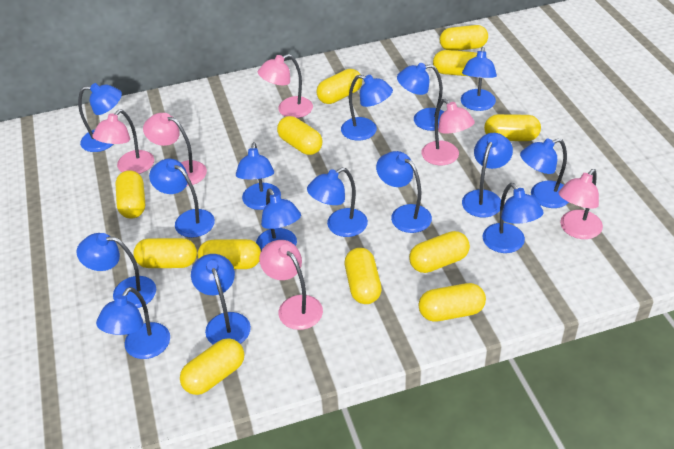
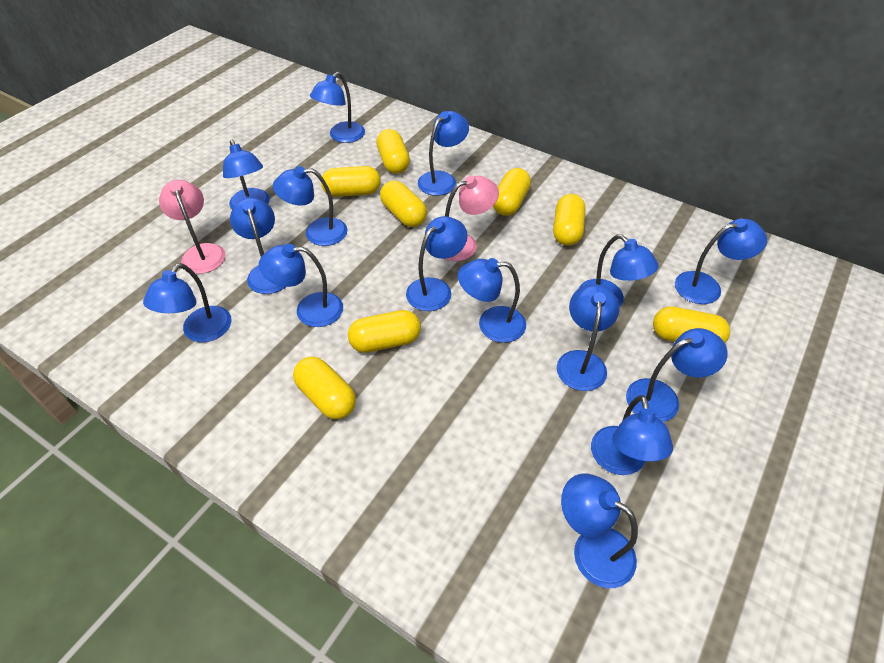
pink lamp: [93,110,154,174] [143,113,207,186] [258,54,313,118] [259,240,323,330] [422,99,475,165] [559,169,603,239] = 6 -> [159,180,226,274] [445,176,499,261] = 2
yellow capsule: [115,170,145,219] [133,238,197,268] [180,338,244,395] [198,239,261,269] [277,116,323,155] [316,69,362,104] [345,248,382,304] [409,231,470,273] [419,283,486,322] [433,50,477,76] [440,25,488,51] [484,114,541,141] = 12 -> [293,357,356,419] [321,166,381,197] [348,310,421,353] [376,129,410,174] [380,181,427,227] [493,168,531,216] [553,194,586,246] [653,306,730,343] = 8

